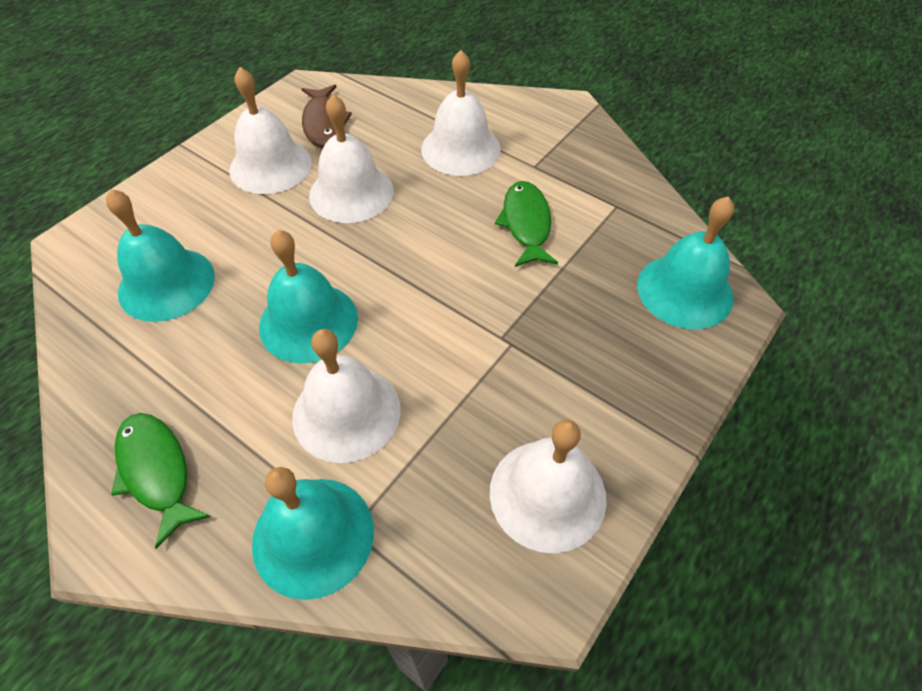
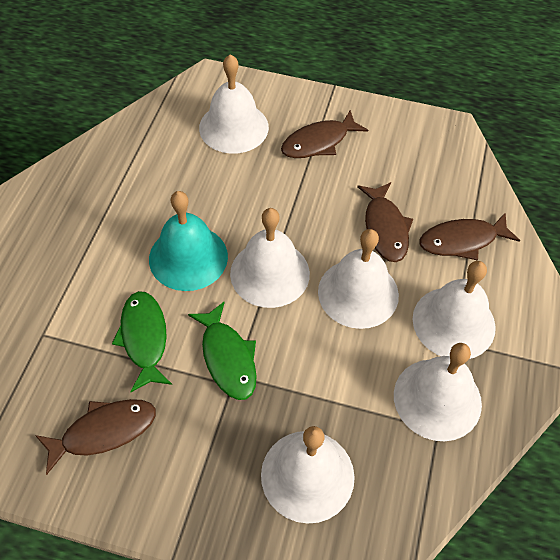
brown fish: [302,85,352,148] = 1 -> [35,399,156,475] [281,110,368,158] [357,182,413,262] [419,213,520,261] = 4
turquoise bell: [106,189,215,322] [252,467,374,600] [259,230,358,363] [637,196,734,329] = 4 -> [149,191,228,291] = 1
white bell: [229,67,312,194] [292,329,401,463] [309,94,393,223] [421,50,501,176] [490,420,607,553] = 5 -> [199,54,269,154] [230,208,310,308] [261,426,355,524] [318,229,399,329] [394,343,482,441] [412,261,496,359] = 6

